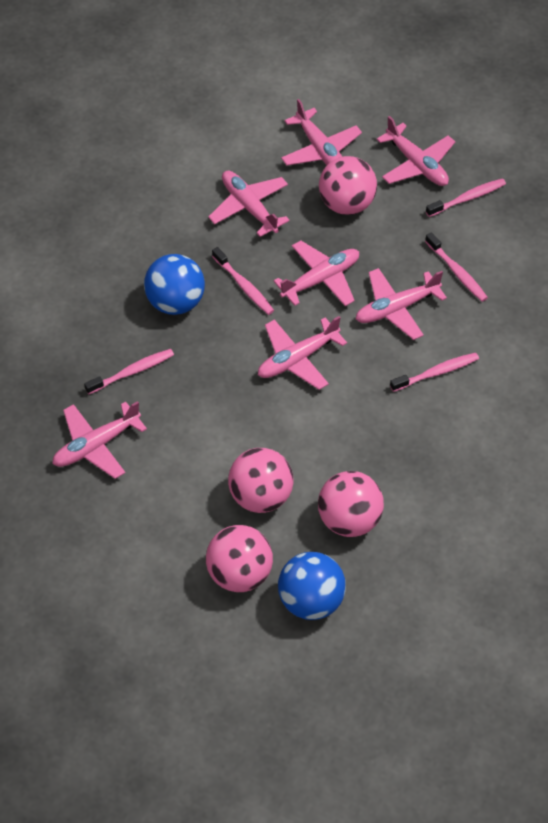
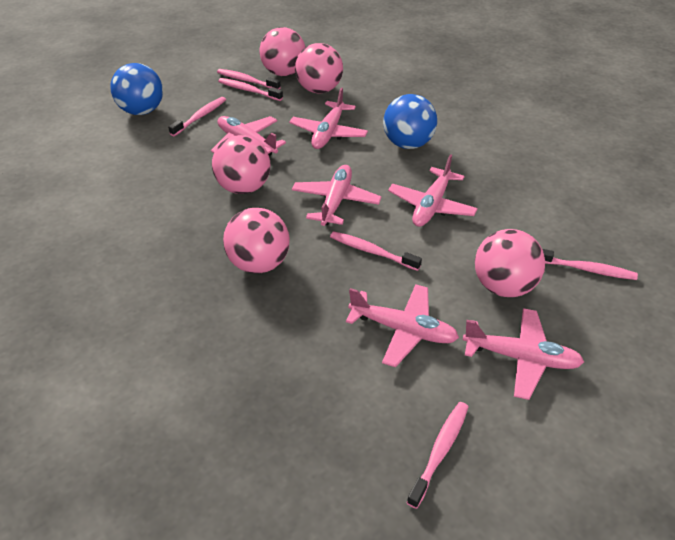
pink ball: [206,525,273,592] [228,448,293,513] [318,471,384,537] [319,156,377,215] = 4 -> [212,135,270,194] [223,208,290,274] [260,27,305,76] [295,43,343,93] [475,229,545,297] = 5
pink plane: [52,401,147,479] [208,171,290,237] [258,316,347,390] [273,241,359,306] [281,99,362,165] [356,268,447,340] [376,116,455,186] = 7 -> [211,116,286,156] [289,88,368,149] [292,165,381,226] [346,284,459,367] [388,154,478,227] [463,308,584,400] = 6
pink toothbrush: [84,349,174,394] [212,247,274,315] [390,353,479,392] [425,232,488,302] [426,178,506,217] = 5 -> [168,97,226,136] [217,69,281,90] [218,78,283,101] [330,231,422,271] [407,402,468,509] [542,249,638,280] = 6

